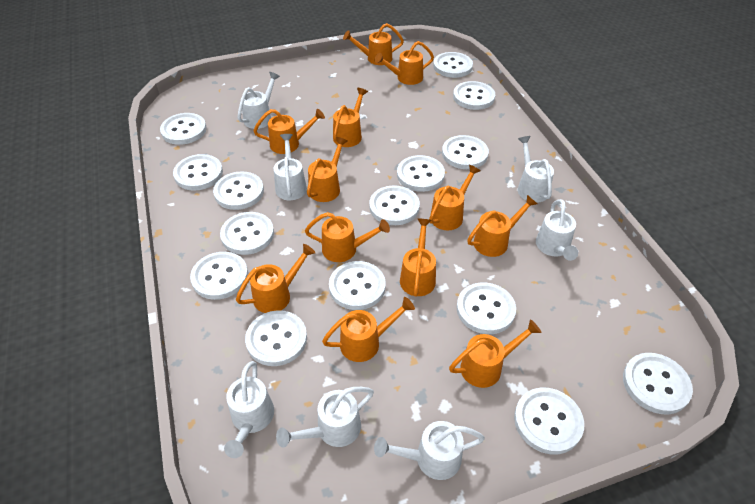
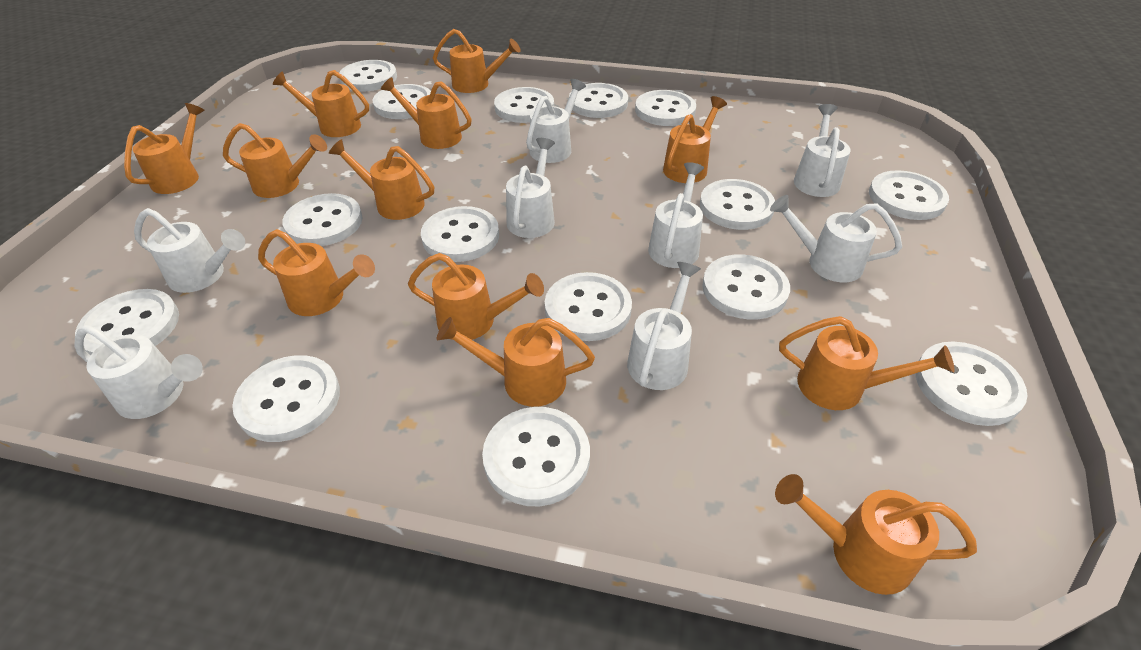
white watering can: [224,361,274,458] [237,72,280,129] [274,134,307,200] [276,387,374,448] [374,421,485,480] [518,136,554,203] [536,199,578,261] = 7 -> [74,325,203,419] [134,208,245,293] [506,138,555,238] [526,79,586,163] [627,262,701,390] [648,162,704,268] [770,195,902,282] [794,104,851,197] = 8

